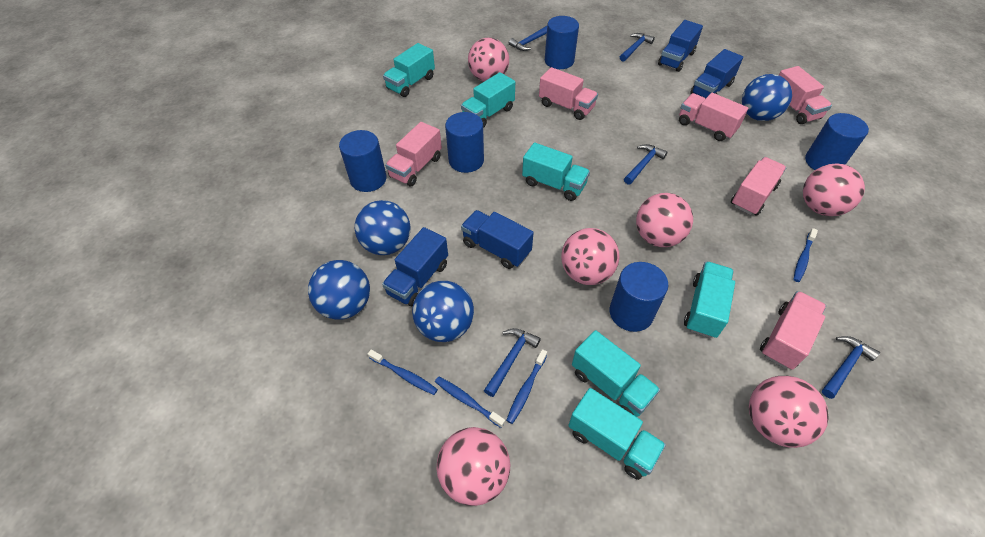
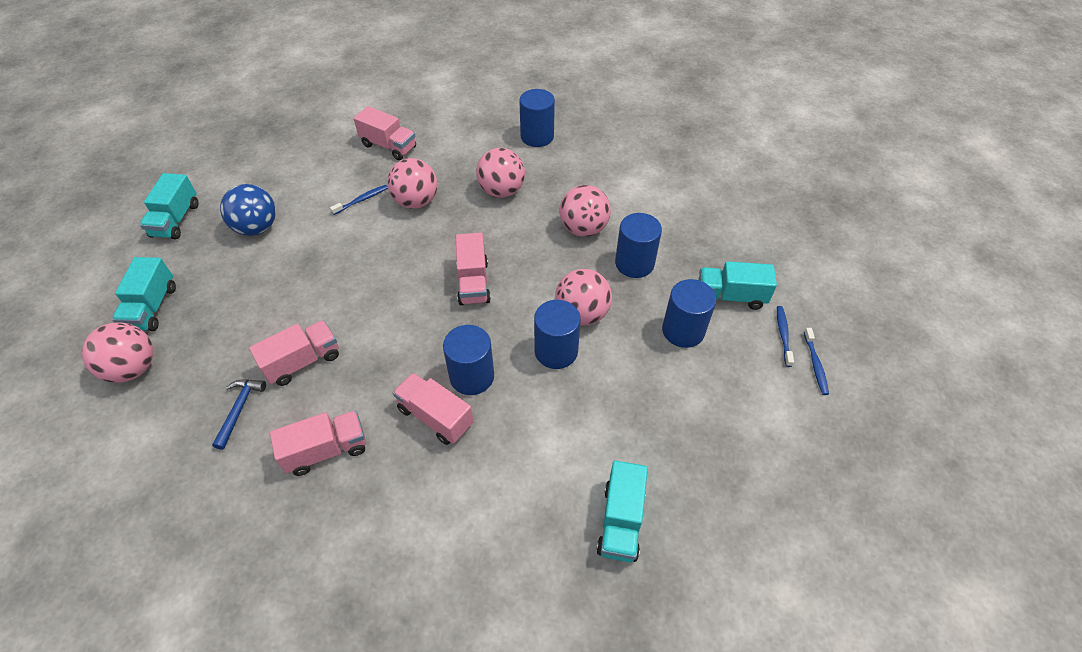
blue ball: [308,260,370,320] [355,200,411,255] [412,281,474,342] [742,74,792,121] = 4 -> [220,184,276,236] = 1
blue hammer: [484,328,541,397] [509,26,547,51] [620,33,655,62] [624,144,667,185] [822,336,880,399] = 5 -> [212,379,266,450] = 1
blue toothbrush: [368,350,438,395] [435,376,505,428] [506,349,547,424] [793,228,818,282] = 4 -> [330,185,388,215] [777,306,794,367] [804,328,829,395] = 3
blue truck: [382,227,448,306] [461,210,534,269] [658,20,703,72] [690,49,743,98] = 4 -> none = 0
pink ball: [437,427,510,506] [468,38,509,81] [561,228,620,285] [636,193,693,247] [749,376,829,448] [803,163,865,216] = 6 -> [82,322,153,383] [387,158,438,209] [476,148,525,198] [555,269,612,325] [560,185,611,237] = 5
pink truck: [385,122,442,186] [539,67,598,120] [679,93,748,141] [731,157,787,216] [760,291,826,370] [779,66,832,124] = 6 -> [249,320,339,386] [270,410,366,476] [354,106,416,160] [393,372,474,445] [456,233,491,305] = 5
turquoise truck: [383,43,435,97] [461,72,515,128] [522,143,590,201] [568,388,666,480] [572,330,660,417] [684,261,735,338] = 6 -> [112,257,176,331] [140,173,198,240] [597,460,648,562] [698,261,777,310] = 4

